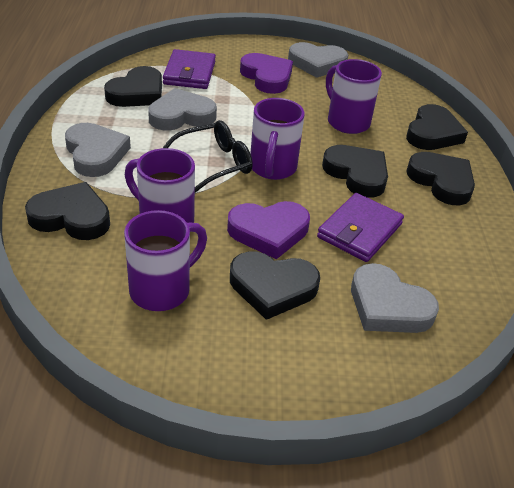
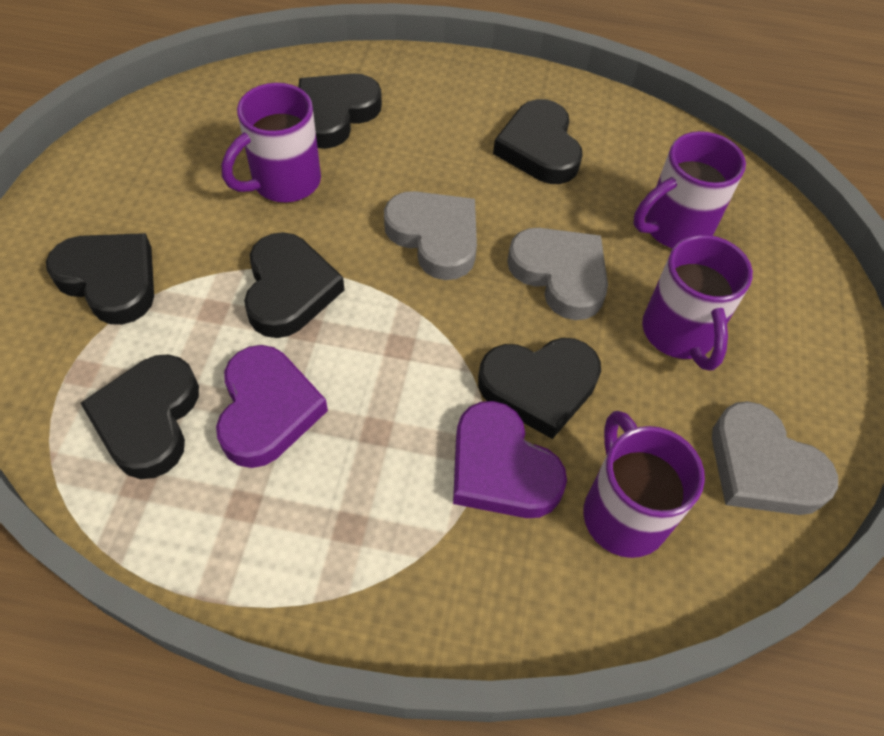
black glasses: [163,120,253,193] = 1 -> none = 0
grey heart: [65,123,131,177] [148,88,217,130] [288,42,348,78] [351,263,439,333] = 4 -> [384,191,477,280] [507,228,608,320] [712,401,838,515] = 3
purple wallet: [163,49,216,89] [317,193,404,262] = 2 -> none = 0

